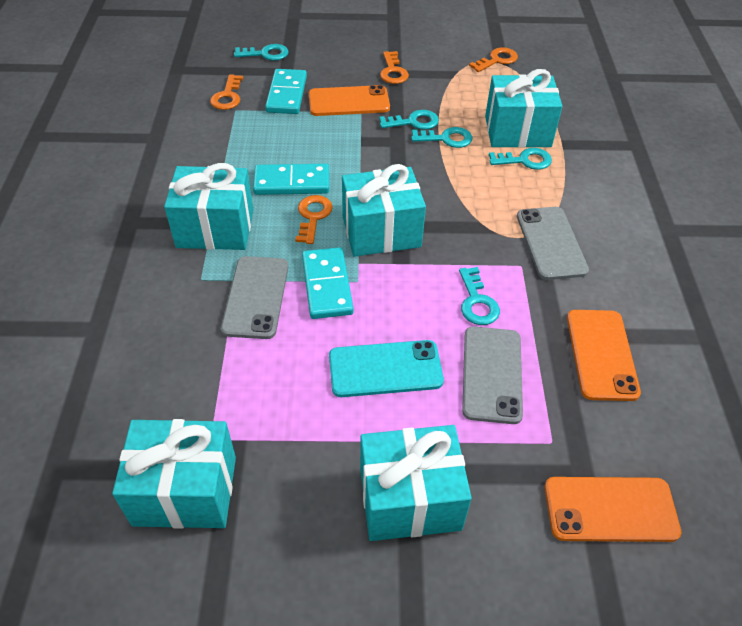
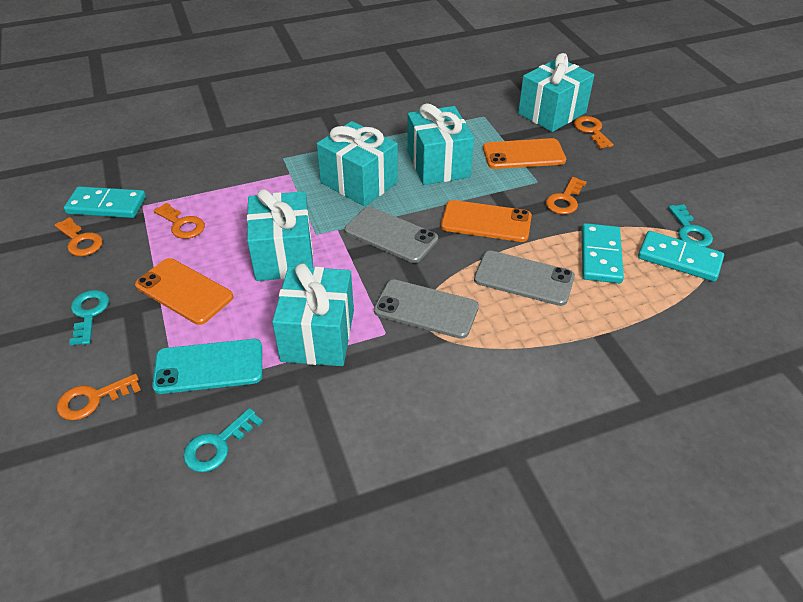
orange key: [210,74,243,110] [295,195,333,244] [380,51,409,84] [469,47,518,72] = 4 -> [55,217,103,256] [57,374,141,420] [153,203,205,239] [546,177,587,214] [574,116,614,149] = 5
turquoise key: [234,44,289,61] [379,110,439,130] [411,127,472,148] [459,267,500,325] [489,148,552,170] = 5 -> [69,290,109,346] [183,408,263,472] [668,204,713,247] = 3

